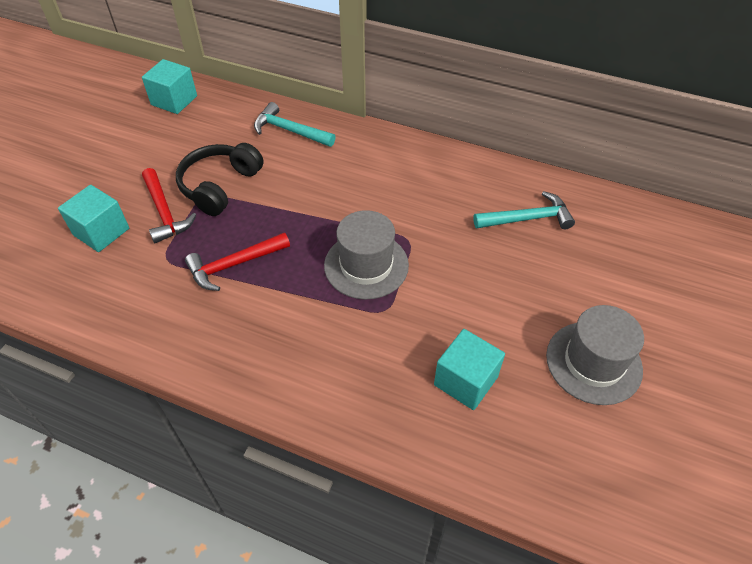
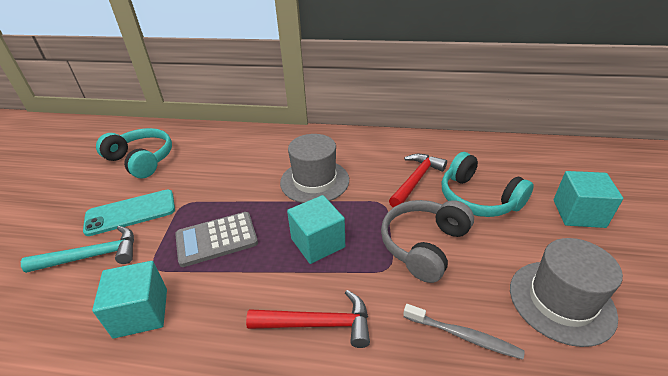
black headphones: [176,143,264,216] = 1 -> none = 0
grey calculator: none = 0 -> [175,212,258,267] = 1
grey headphones: none = 0 -> [381,200,474,283] = 1
grey toothbrush: none = 0 -> [403,304,525,360] = 1
turquoise hammer: [254,102,336,147] [473,191,575,229] = 2 -> [21,226,134,273] = 1
turquoise headphones: none = 0 -> [96,128,172,178] [442,152,534,217] = 2
turquoise phone: none = 0 -> [83,190,175,236] = 1

